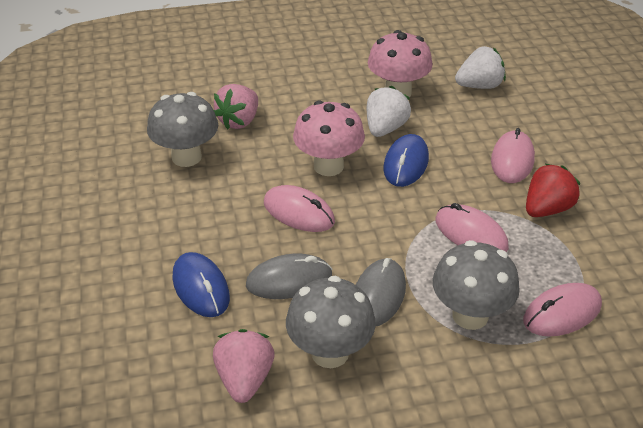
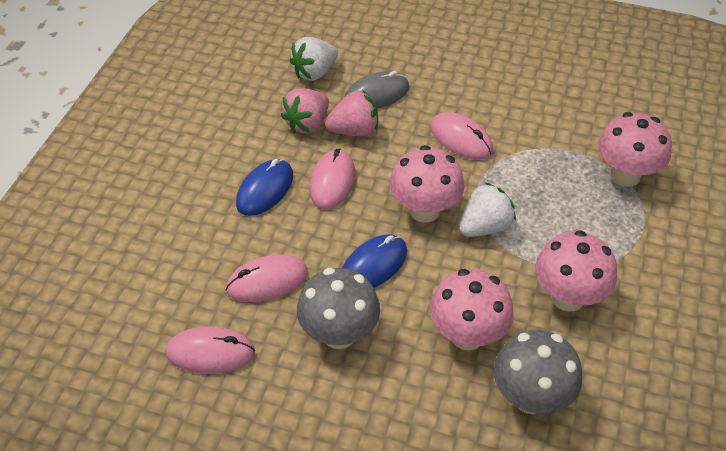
grey mouse: [246,254,332,299] [356,258,406,327] = 2 -> [345,71,409,109] = 1
grey mushroom: [147,92,218,167] [286,276,376,368] [433,240,520,330] = 3 -> [297,268,380,349] [493,330,582,414] = 2
pink mushroom: [293,100,365,176] [368,30,432,97] = 2 -> [390,145,465,223] [430,269,514,350] [535,230,617,312] [598,112,672,187] = 4
red strawberry: [526,164,580,217] = 1 -> none = 0

